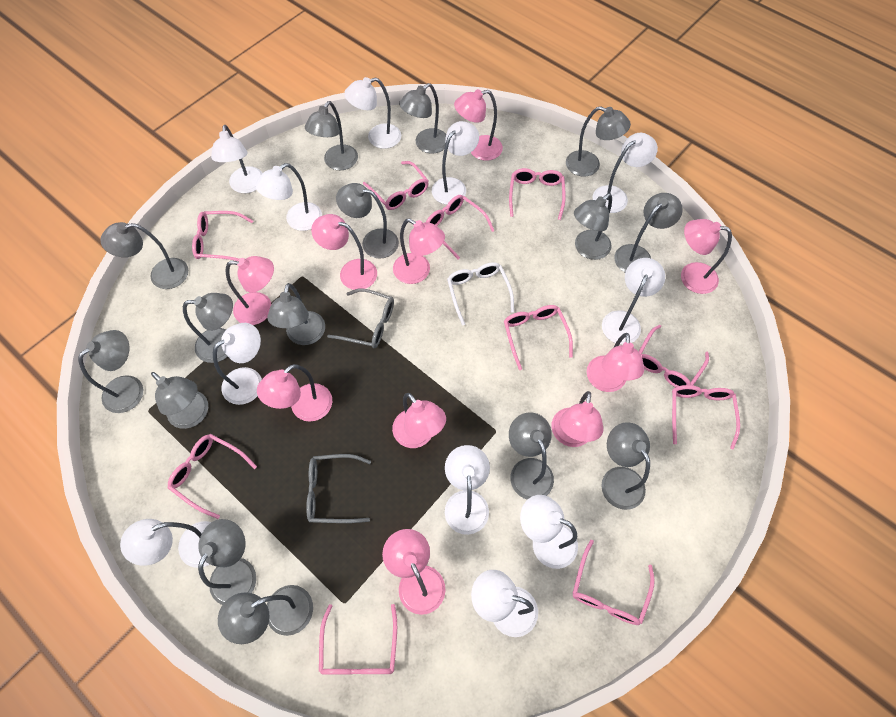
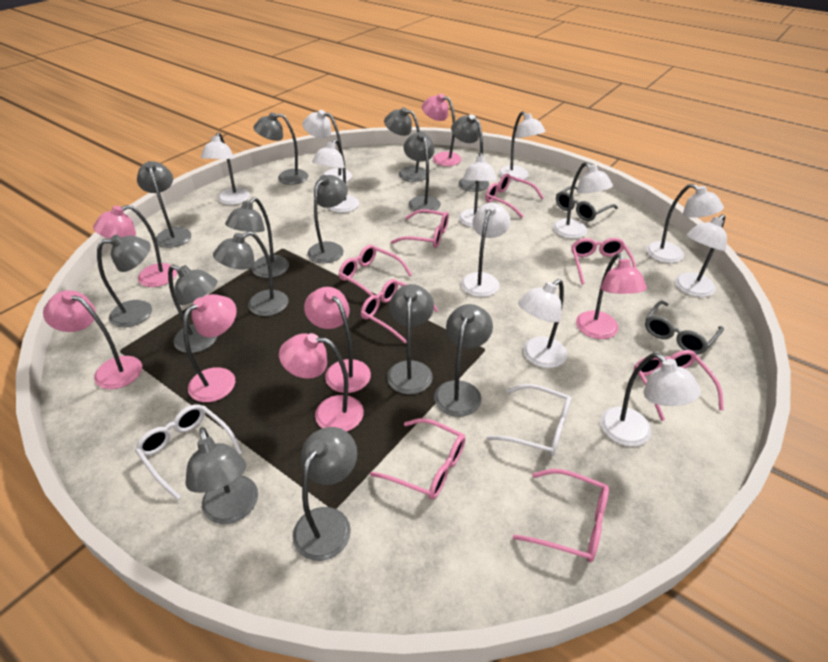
grey lamp: [78,330,143,413] [100,222,188,289] [151,372,208,429] [183,293,233,363] [198,519,256,605] [218,585,313,644] [267,283,325,345] [305,101,358,170] [336,183,399,258] [399,83,446,154] [509,413,554,500] [566,106,631,176] [574,193,612,260] [601,422,650,510] [614,193,683,272] = 15 -> [97,235,152,327] [137,161,191,248] [168,265,218,353] [185,427,258,524] [213,231,289,316] [225,197,289,278] [253,112,309,185] [293,427,357,561] [307,175,348,263] [384,107,426,182] [387,284,434,394] [403,132,441,213] [434,304,493,417] [451,114,489,192] = 14
pink glasses: [168,434,257,519] [192,211,253,261] [319,604,397,675] [363,161,429,210] [426,195,494,260] [504,305,573,370] [509,168,566,220] [573,539,655,625] [639,325,709,387] [672,385,740,450] = 10 -> [339,245,412,296] [361,279,439,344] [370,418,465,500] [391,209,449,248] [486,173,544,218] [513,469,609,562] [571,238,637,285] [634,350,724,421] = 8
pink lamp: [226,256,274,325] [257,364,332,421] [311,214,377,290] [382,529,446,615] [392,393,446,448] [393,219,445,284] [454,89,503,161] [552,391,604,447] [587,333,644,392] [681,219,732,294] = 10 -> [43,290,142,389] [93,205,177,287] [183,294,237,402] [279,333,364,432] [304,287,371,393] [422,94,462,166] [576,253,647,339] = 7
white glasses: [447,262,514,326] = 1 -> [135,404,243,500] [487,384,572,457] = 2

